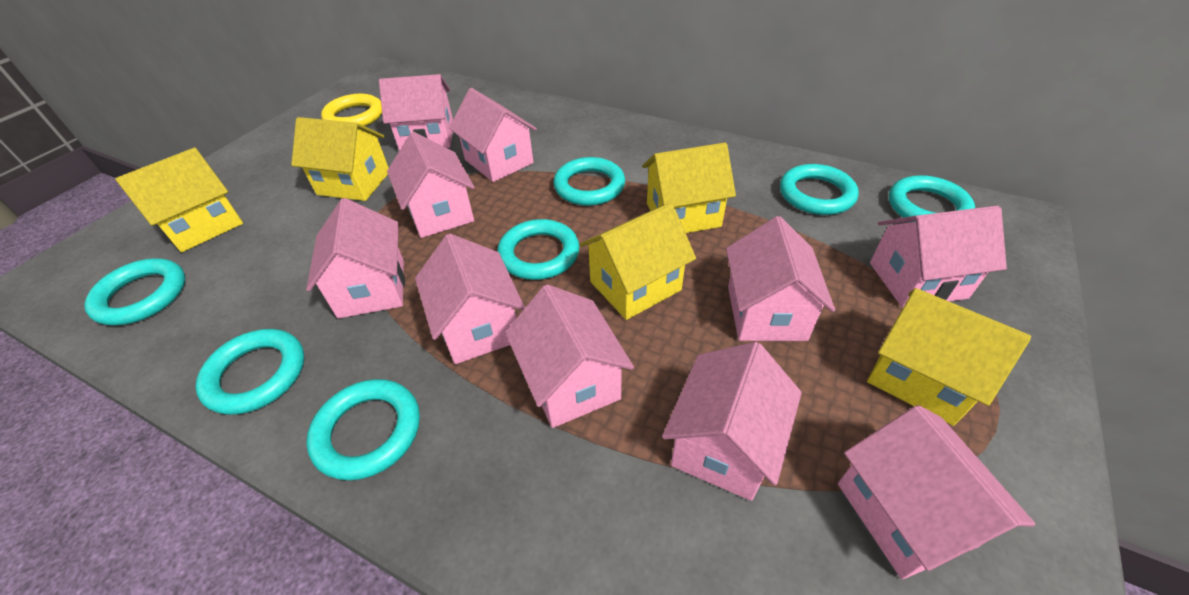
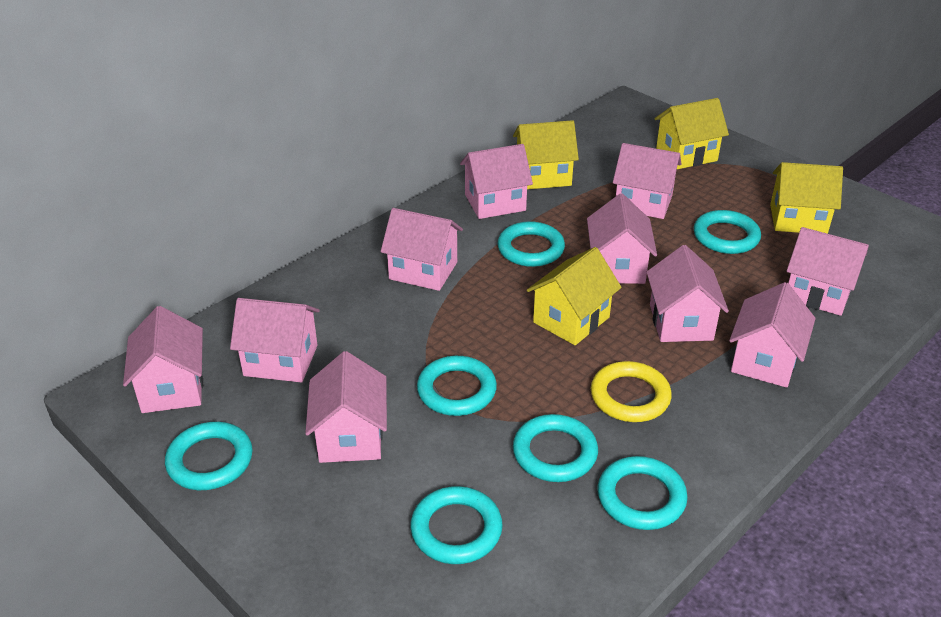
yellow house: [115,148,243,252] [291,117,389,201] [580,203,696,320] [642,143,736,233] [867,288,1031,426] = 5 -> [513,120,579,189] [527,247,622,345] [654,98,729,169] [770,162,843,234] = 4

